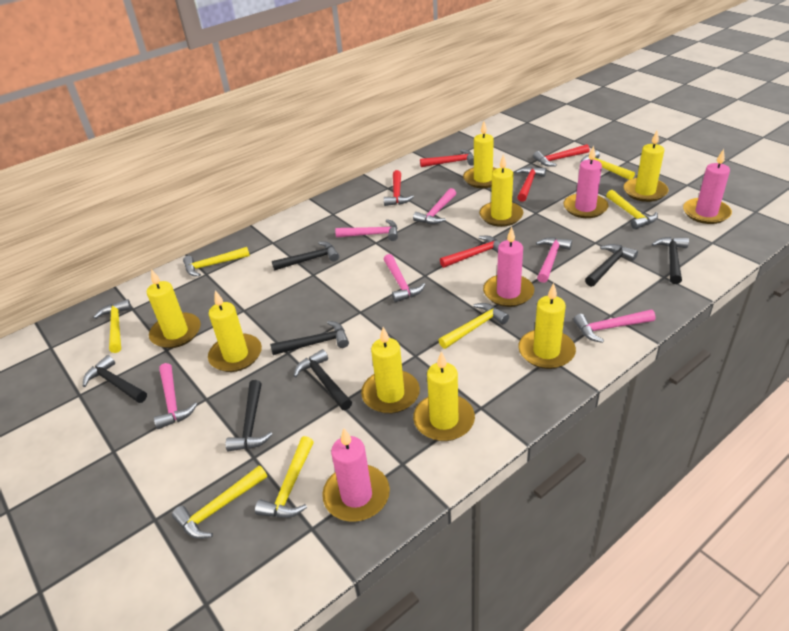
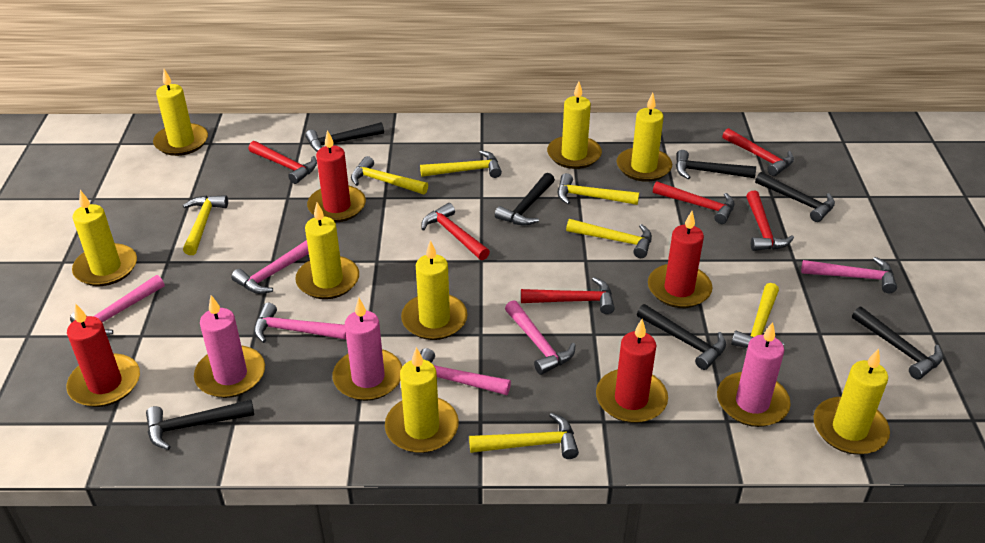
pink candle: [322,428,390,522] [483,227,534,307] [563,145,608,218] [683,149,732,224] = 4 -> [194,295,265,398] [332,298,402,401] [717,322,791,427] = 3
red candle: none = 0 -> [66,303,140,407] [307,130,366,222] [596,319,668,423] [648,211,712,308] = 4
red hammer: [384,170,414,206] [420,149,474,167] [440,236,500,268] [515,167,546,202] [533,144,590,167] = 5 -> [249,141,317,184] [421,203,490,260] [521,277,615,314] [653,181,734,224] [722,128,794,176] [746,191,794,251] = 6

